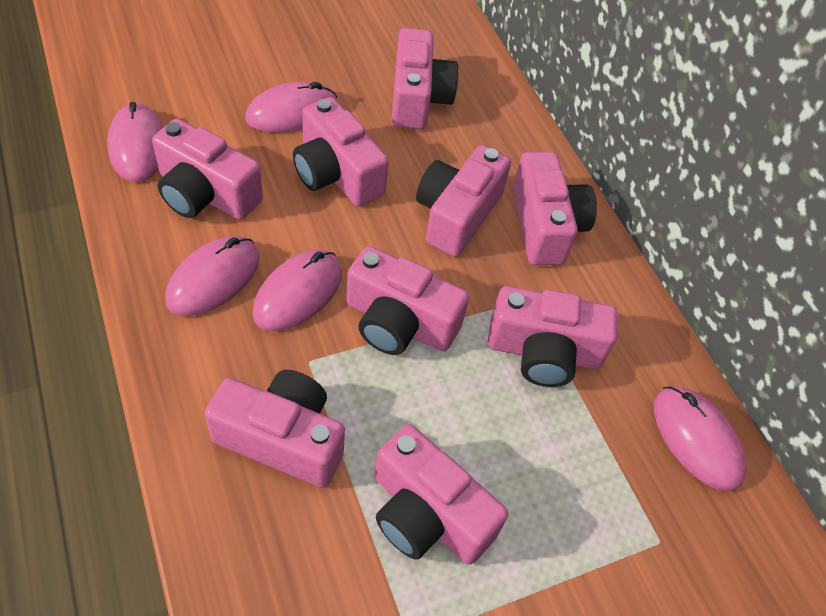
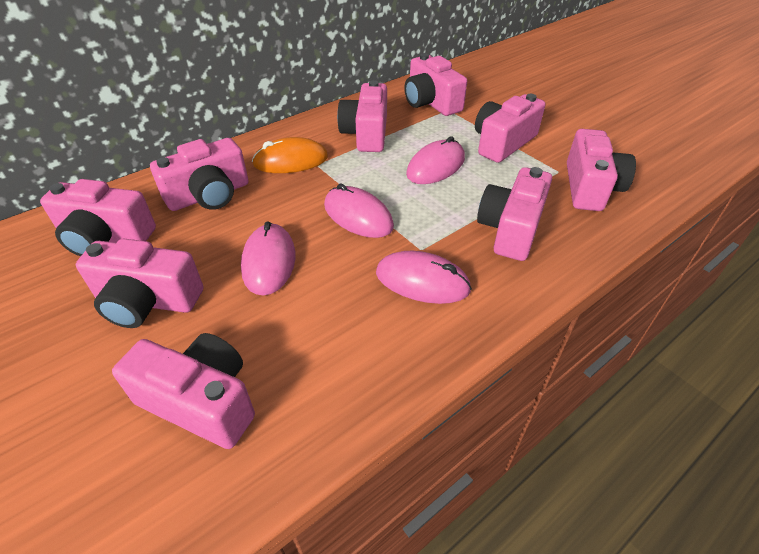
orange mouse: none = 0 -> [252,137,328,173] = 1
pink mouse: [107,102,163,182] [165,236,260,316] [245,81,337,133] [252,250,342,331] [654,386,746,492] = 5 -> [241,221,295,295] [324,183,394,238] [376,251,472,304] [406,136,465,184] = 4

